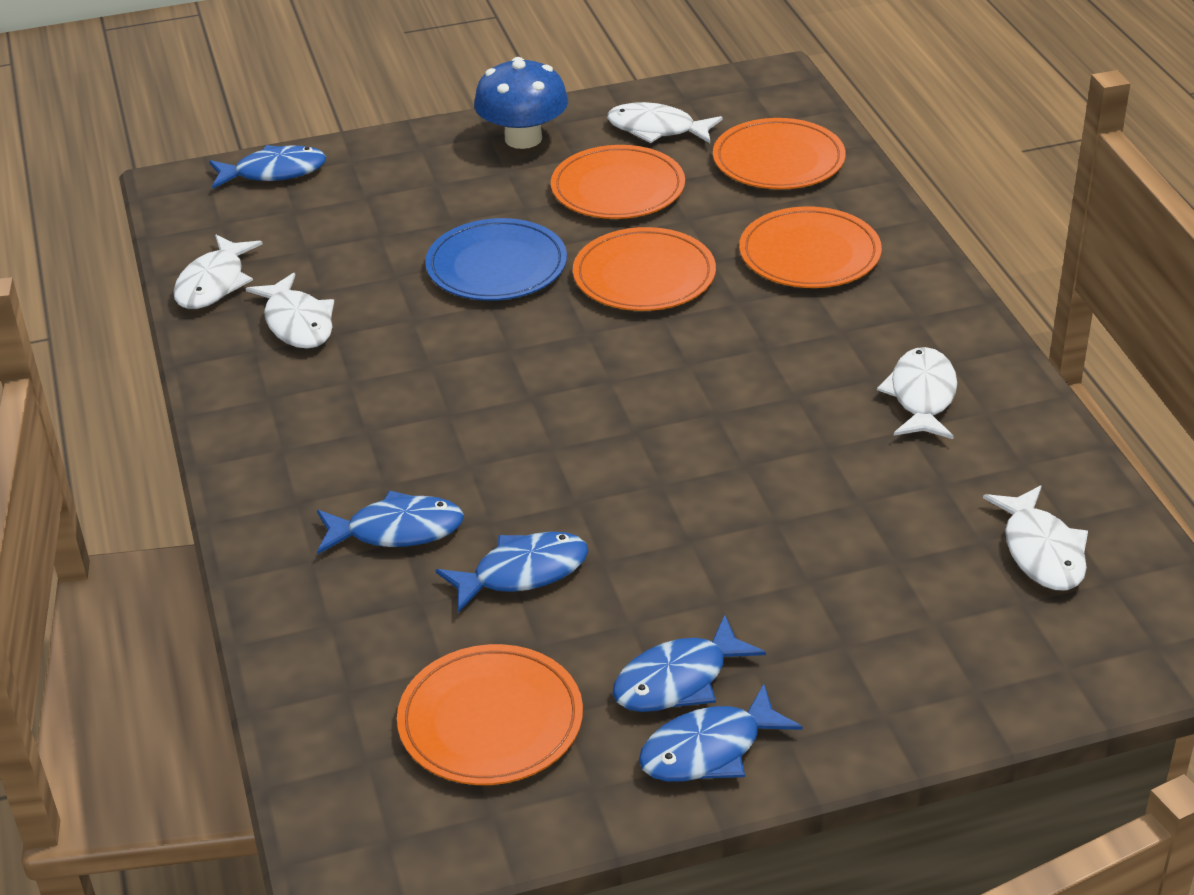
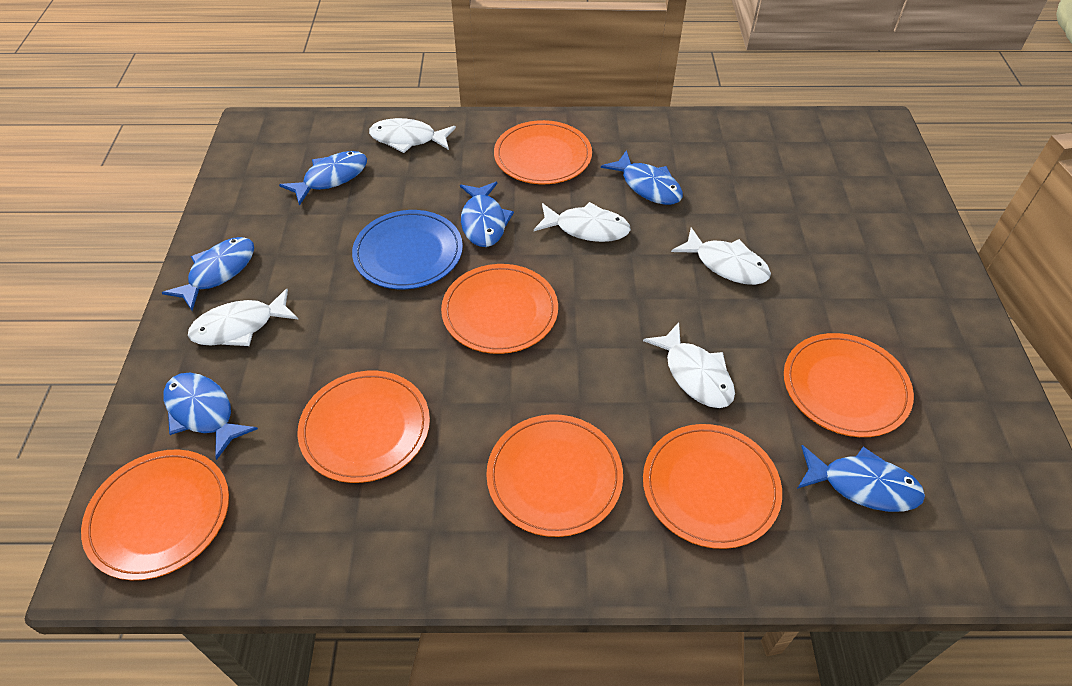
blue fish: [209,145,326,189] [317,490,464,554] [436,532,588,613] [613,615,766,712] [639,684,803,782] = 5 -> [161,237,254,311] [163,373,258,460] [279,151,367,206] [460,182,514,247] [601,150,683,205] [797,445,925,512] = 6
blue mushroom: [474,57,568,149] = 1 -> none = 0
orange plate: [397,644,583,785] [551,145,685,219] [573,227,716,311] [713,118,846,189] [739,206,882,288] = 5 -> [81,449,229,580] [298,371,430,483] [441,264,558,354] [486,414,623,537] [494,120,592,184] [643,424,782,549] [784,333,914,437] = 7

